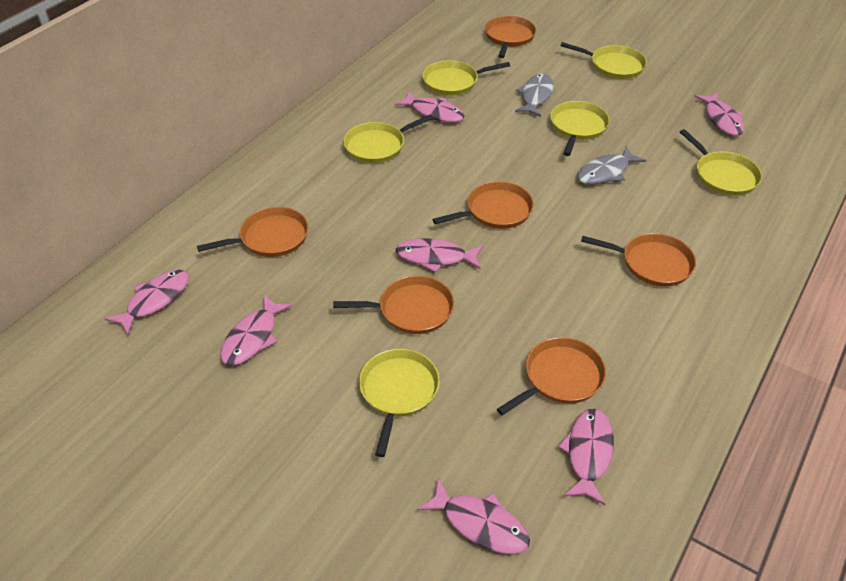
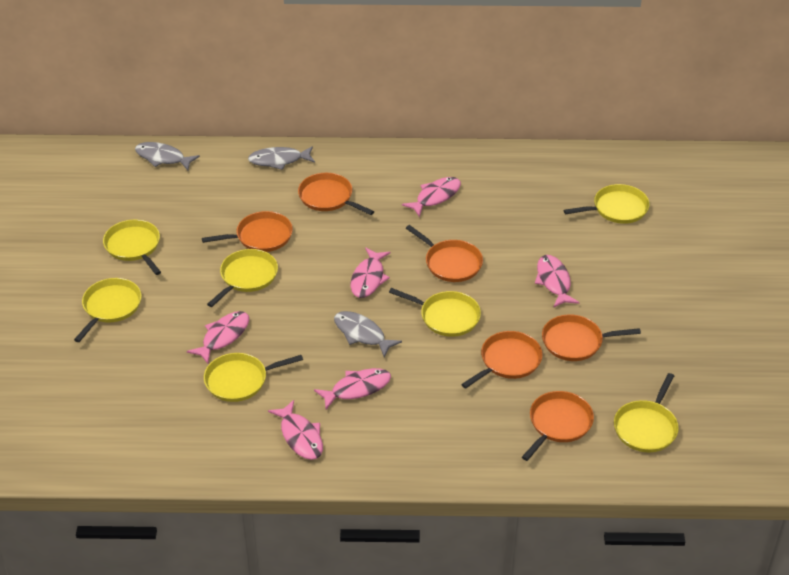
grey fish: [515,74,554,117] [577,146,646,185] = 2 -> [135,142,200,170] [248,146,315,170] [334,311,402,357] = 3
pink fish: [105,270,189,335] [220,295,293,366] [395,92,464,122] [396,238,483,273] [417,478,530,554] [558,409,614,505] [694,92,744,136] = 7 -> [187,311,249,364] [268,400,323,460] [314,368,391,409] [351,248,390,298] [402,177,461,217] [535,255,580,308] = 6
yellow pan: [343,114,433,163] [359,349,440,457] [422,60,510,95] [550,101,610,156] [560,42,647,79] [680,129,762,196] = 6 -> [74,278,142,342] [103,219,161,275] [204,353,303,402] [207,249,278,307] [389,288,481,337] [564,184,650,224] [614,373,679,452] = 7

